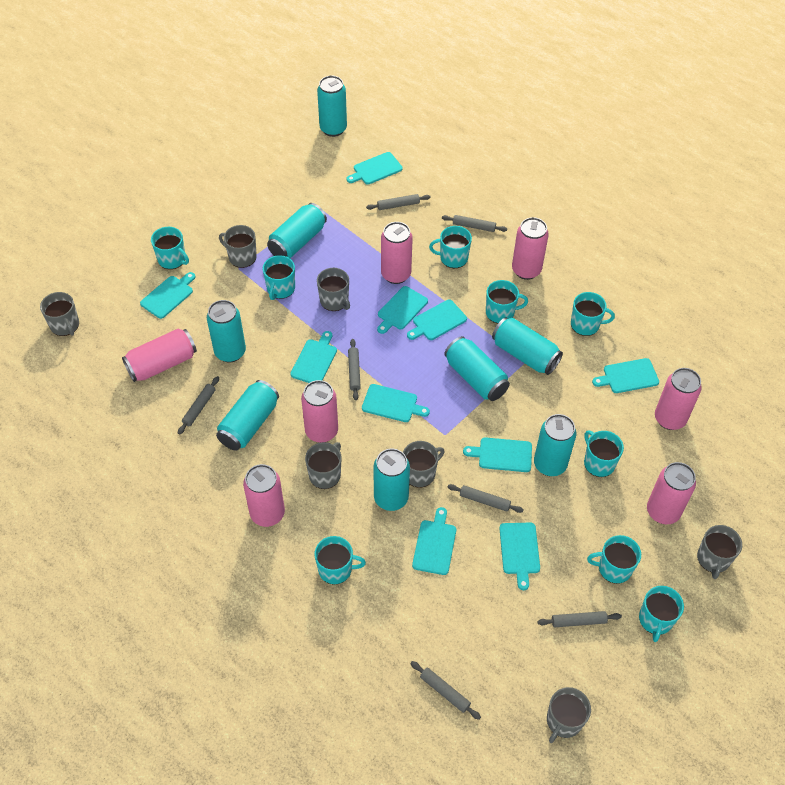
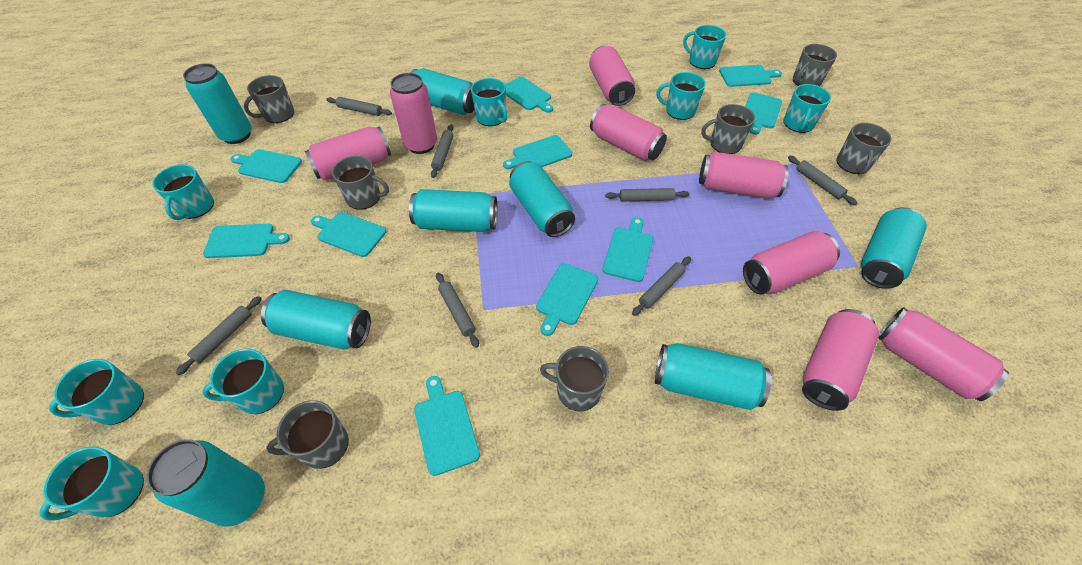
pink can: [122,329,197,382] [243,464,285,527] [301,380,338,443] [381,222,413,284] [512,217,549,280] [647,462,696,524] [655,368,702,430] = 7 -> [305,126,391,180] [390,73,437,154] [589,46,635,106] [590,104,667,161] [699,152,789,198] [743,231,840,295] [802,309,879,411] [878,307,1009,401] = 8
turquoise mug: [151,227,189,269] [263,255,295,300] [314,536,366,584] [429,226,472,268] [486,280,528,324] [571,292,615,336] [584,431,624,477] [587,535,641,584] [639,586,684,642] = 9 -> [40,446,144,520] [49,359,144,425] [152,164,214,220] [202,349,284,414] [471,78,508,126] [656,72,706,120] [683,25,726,69] [783,84,831,133] = 8

